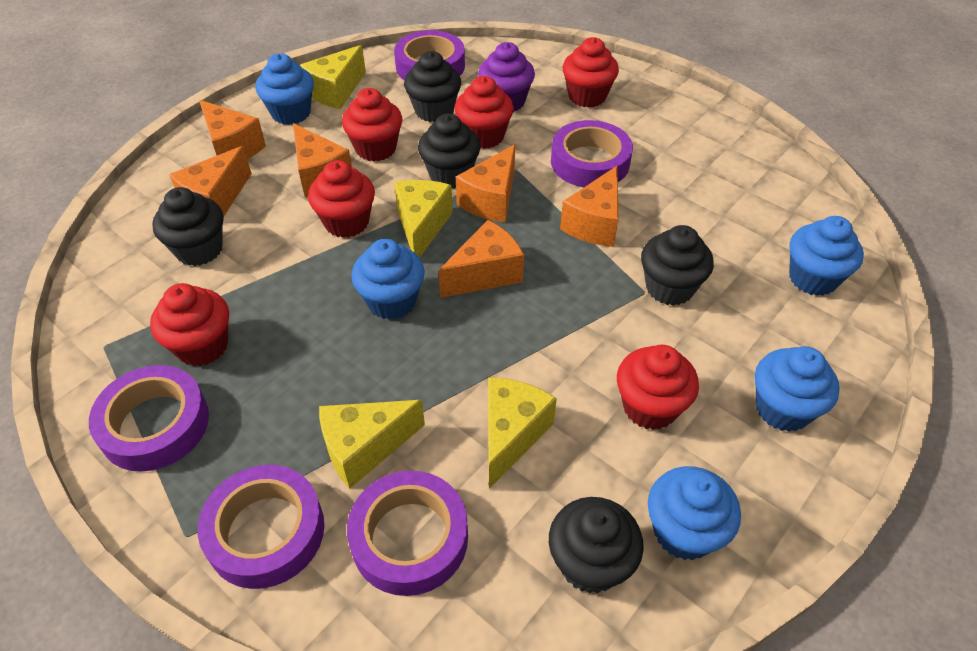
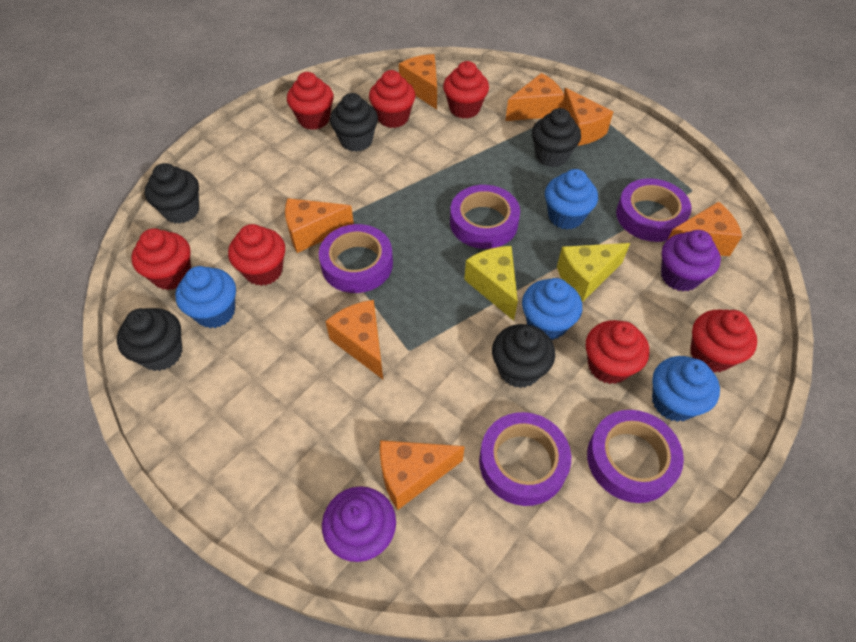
blue cupcake: [255,53,314,125] [351,239,425,320] [648,466,741,560] [755,346,840,432] [789,216,864,296] = 5 -> [175,266,236,328] [522,278,582,340] [545,169,598,229] [652,356,720,422] = 4
orange cheese: [169,146,252,217] [199,100,266,159] [293,123,352,198] [438,220,524,298] [456,144,515,223] [560,166,619,247] = 6 -> [285,198,354,253] [325,300,383,379] [380,440,465,510] [399,54,437,109] [505,73,564,121] [562,88,613,146] [668,202,742,256] = 7
purple cupcake: [478,42,535,112] = 1 -> [322,486,396,562] [661,230,721,292] = 2
red cupcake: [150,283,229,366] [308,160,375,238] [342,88,403,162] [454,76,514,149] [563,37,619,108] [617,345,699,430] = 6 -> [131,228,191,290] [228,224,285,286] [287,72,334,130] [369,70,415,128] [443,61,489,119] [586,320,649,384] [690,309,757,373] = 7
yellow cheese: [300,45,366,109] [319,400,425,489] [394,180,453,258] [488,377,557,489] = 4 -> [464,246,518,321] [557,243,630,302] = 2

